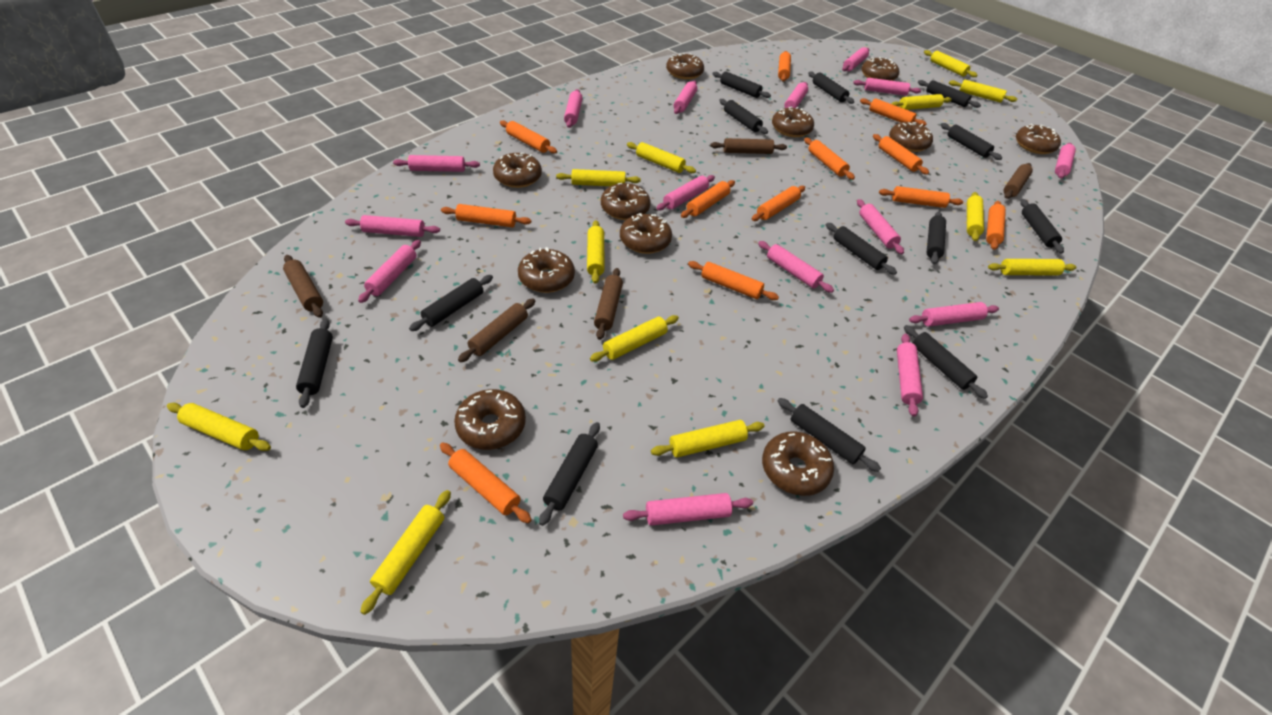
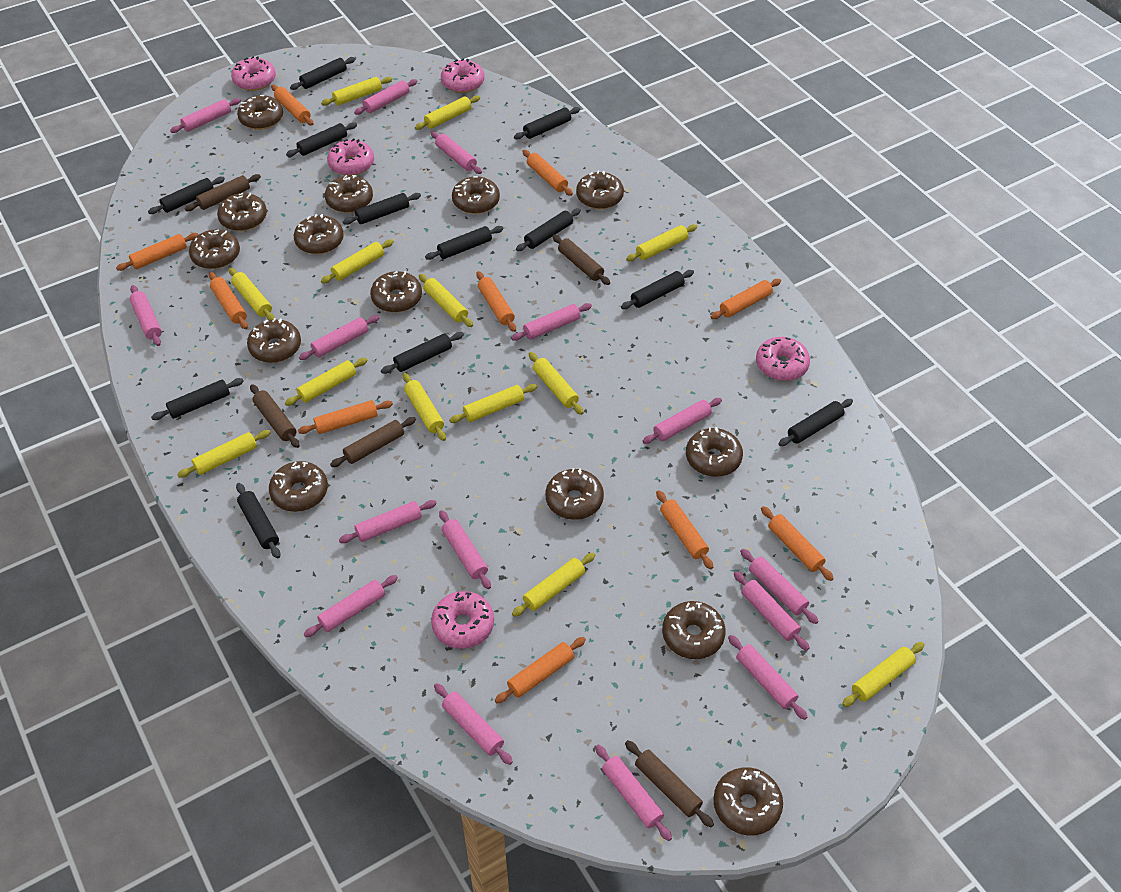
black rolling pin: [296,319,333,408] [409,275,493,331] [539,422,600,526] [712,71,771,98] [719,99,768,134] [778,398,881,472] [808,72,854,104] [826,223,897,275] [904,325,988,399] [918,80,981,108] [927,211,946,264] [941,123,1002,160] [1020,199,1064,254] = 13 -> [148,177,225,214] [151,378,244,420] [236,483,280,559] [286,122,357,157] [290,57,355,90] [343,193,421,225] [381,332,464,374] [425,226,503,260] [514,107,580,139] [516,208,581,251] [621,270,694,309] [778,399,853,446] = 12
brown donut: [454,389,526,450] [493,153,542,188] [518,247,575,293] [601,183,651,220] [620,213,672,254] [666,53,704,80] [762,431,834,496] [772,107,814,137] [862,57,899,81] [889,122,933,152] [1016,124,1061,154] = 11 -> [189,229,240,269] [217,193,267,231] [237,95,283,130] [247,318,301,363] [269,461,328,512] [294,214,344,254] [325,175,373,213] [370,271,422,313] [452,176,500,214] [545,468,604,520] [576,171,624,209] [662,601,726,659] [686,427,743,477] [713,767,783,836] = 14
orange rolling pin: [440,443,532,523] [441,204,531,227] [500,120,557,154] [681,180,735,218] [688,261,779,300] [752,186,805,221] [778,51,791,82] [804,138,855,180] [860,98,927,126] [873,134,929,175] [879,186,963,208] [986,201,1006,250] = 12 -> [116,233,199,271] [209,272,248,329] [271,85,313,125] [298,400,393,434] [476,271,516,332] [495,637,586,703] [522,150,573,196] [656,490,713,569] [711,279,781,319] [761,506,834,581] = 10
pink donut: none = 0 -> [231,56,276,91] [327,138,374,176] [431,591,494,649] [441,58,484,93] [756,337,810,381] = 5
yellow rolling pin: [167,403,271,451] [360,490,451,615] [556,169,641,186] [587,220,604,284] [590,315,679,362] [627,142,696,173] [651,420,765,458] [891,94,952,110] [924,50,978,77] [949,80,1017,103] [967,192,984,241] [988,259,1077,275] = 12 -> [177,430,271,478] [229,268,275,320] [285,358,368,406] [321,77,392,106] [321,239,394,284] [403,373,446,441] [415,96,480,130] [419,274,473,327] [449,384,537,423] [512,553,595,617] [529,352,584,415] [626,224,697,261] [842,642,925,707] = 13

